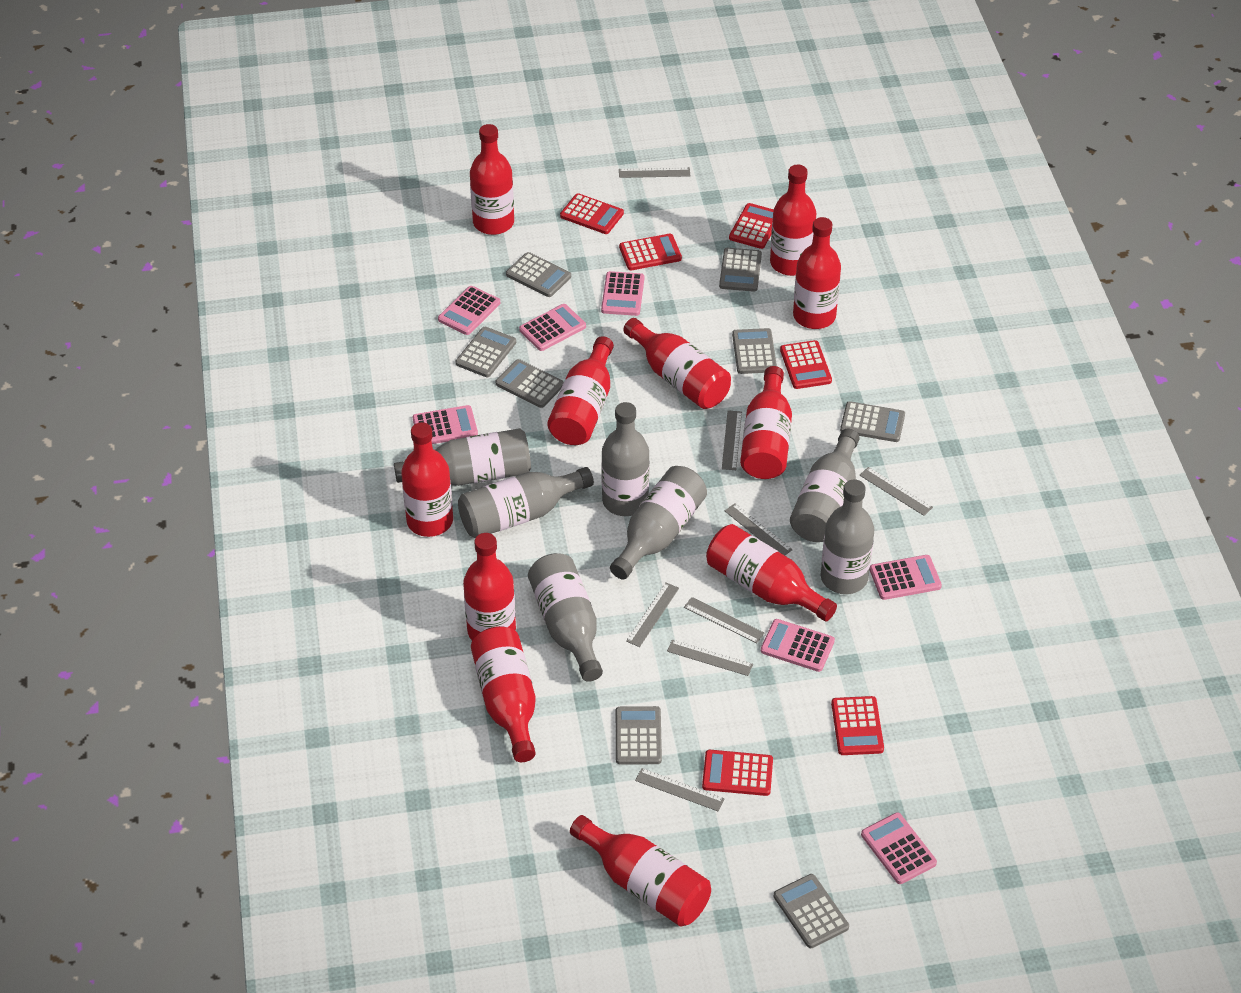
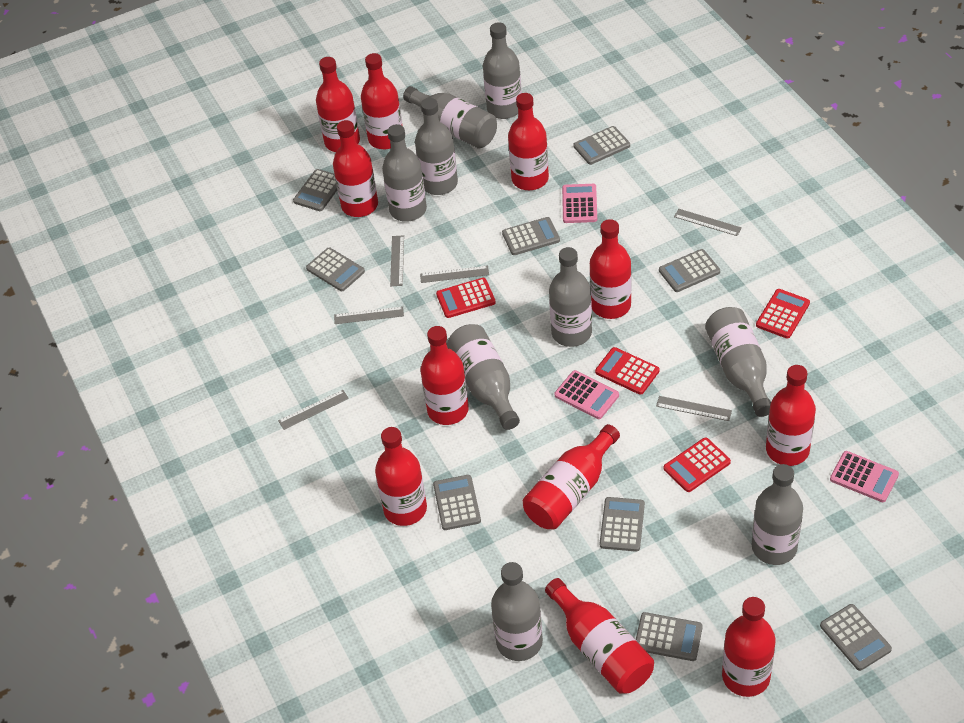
grey bottle: [394,428,531,486] [458,467,594,538] [528,553,603,682] [601,402,650,516] [610,466,707,580] [790,429,860,542] [821,479,874,594] = 7 -> [382,124,427,222] [403,86,497,148] [415,98,458,195] [447,324,520,430] [483,22,522,119] [491,562,543,661] [549,247,592,347] [705,307,771,417] [752,464,803,565] = 9
grey calculator: [456,327,516,377] [496,359,564,408] [506,252,571,297] [616,706,662,765] [719,248,762,292] [732,328,777,374] [774,874,849,948] [840,401,905,442] = 8 -> [293,169,337,211] [306,248,365,291] [433,475,481,530] [502,217,560,255] [573,126,630,165] [600,497,645,552] [636,612,703,661] [659,249,720,292] [820,604,892,671] = 9
grey ruler: [619,167,690,178] [626,583,679,647] [635,768,724,811] [667,639,753,676] [684,597,764,644] [722,410,742,470] [725,503,793,555] [859,467,933,516] = 8 -> [278,390,349,430] [334,306,404,324] [390,235,404,286] [420,266,489,283] [656,396,732,421] [674,209,742,236] = 6
pink calculator: [413,405,478,444] [438,286,500,335] [519,304,586,351] [601,271,644,316] [761,619,835,672] [861,812,937,884] [870,555,942,600] = 7 -> [555,370,619,419] [562,184,597,223] [830,451,899,502] = 3
red calculator: [560,193,624,234] [619,234,682,270] [702,750,773,796] [729,203,774,249] [780,340,832,389] [831,696,884,755] = 6 -> [436,278,496,318] [595,347,659,395] [664,437,731,492] [756,289,810,339] = 4

